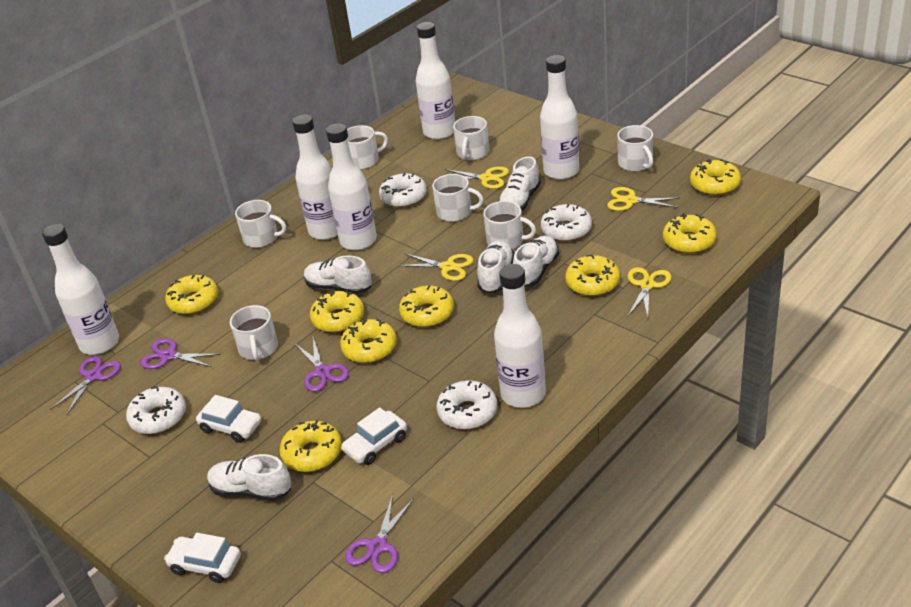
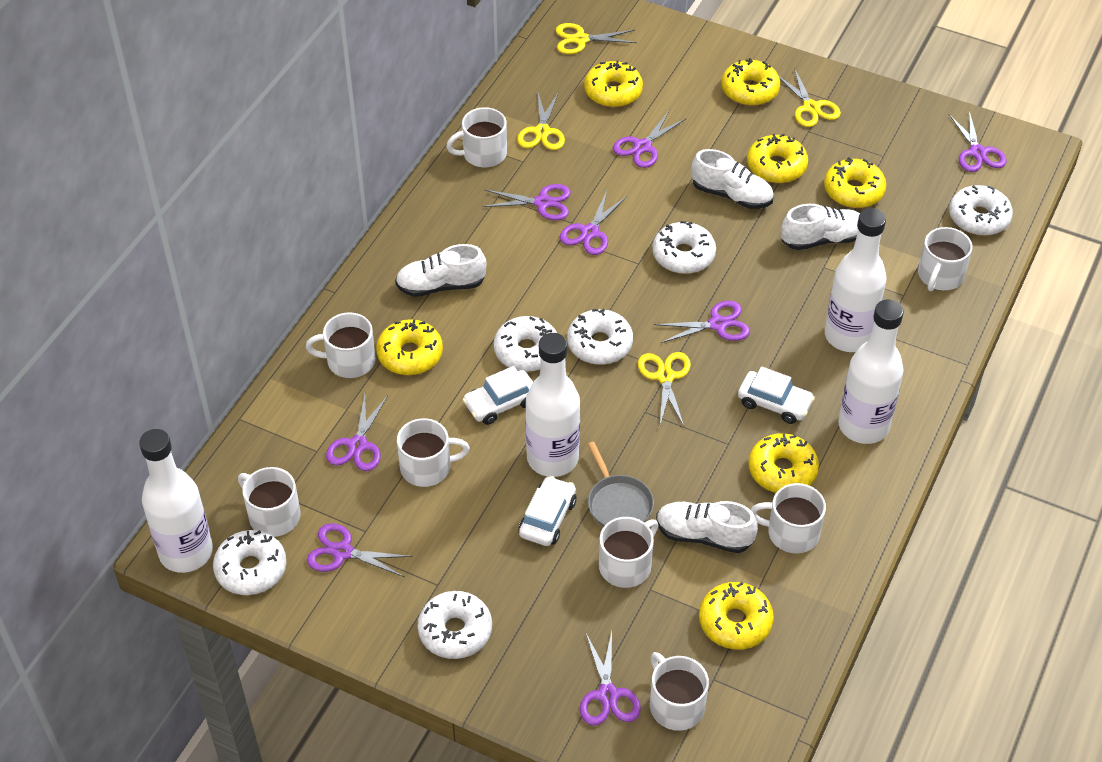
grey pan: none = 0 -> [587,442,654,527] = 1
purple scissors: [50,356,121,415] [140,338,221,369] [294,337,349,392] [345,494,414,573] = 4 -> [307,523,413,577] [326,394,388,471] [482,184,571,220] [560,191,627,255] [580,631,641,725] [613,111,686,168] [654,301,750,343] [949,111,1007,172] = 8
white bottle: [42,224,119,355] [292,114,338,240] [326,123,377,251] [416,22,455,140] [494,264,546,408] [540,55,579,180] = 6 -> [139,429,213,573] [525,333,580,477] [825,208,887,352] [838,299,904,444] = 4
white donut: [126,386,186,434] [379,173,427,208] [436,380,497,429] [541,204,592,242] = 4 -> [213,530,287,595] [417,591,492,659] [494,316,557,372] [567,309,633,365] [652,221,716,274] [949,185,1013,236] = 6
white mug: [230,305,278,361] [235,200,287,248] [347,125,388,170] [432,174,484,222] [453,116,489,161] [483,201,536,249] [617,125,653,172] = 7 -> [238,467,300,537] [306,312,376,378] [397,418,470,487] [446,107,507,167] [599,517,658,588] [650,652,709,731] [751,483,826,553] [918,227,972,291] = 8
white shoe: [207,454,291,501] [304,255,372,294] [477,240,514,294] [498,156,541,211] [513,236,559,287] = 5 -> [395,244,486,297] [656,501,758,553] [691,149,774,209] [781,204,860,250] = 4
yellow donut: [165,275,218,314] [279,420,342,472] [310,290,364,333] [340,318,397,363] [399,285,454,327] [565,255,620,296] [663,213,717,253] [690,159,741,195] = 8 -> [376,319,443,375] [584,60,643,107] [699,582,774,650] [721,58,780,106] [747,134,808,183] [748,433,819,493] [824,157,886,208] = 7

